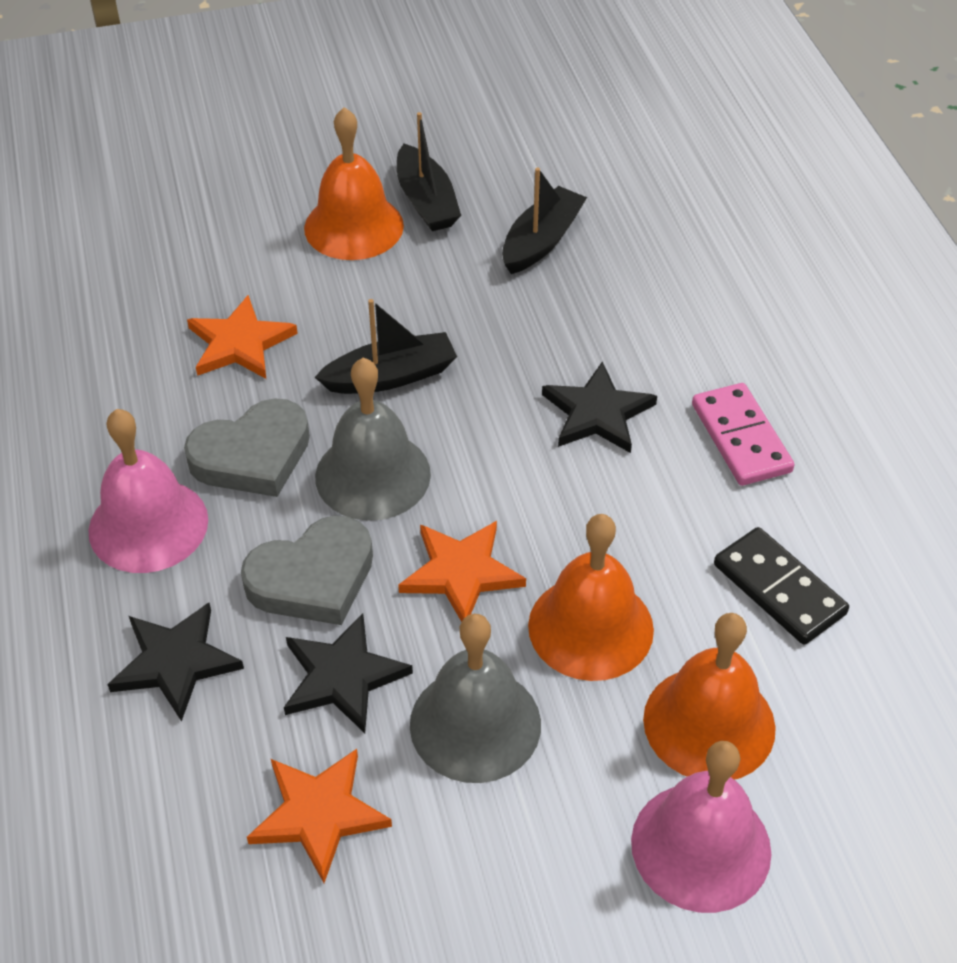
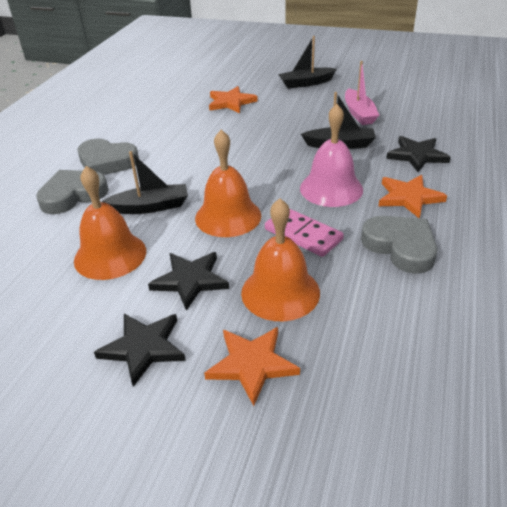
black domino: [714,527,849,645] = 1 -> none = 0
grey bell: [315,358,431,521] [410,614,541,783] = 2 -> none = 0
grey heart: [184,398,310,497] [241,515,373,625] = 2 -> [36,170,109,214] [78,139,139,175] [361,216,437,274] = 3
pink bell: [88,409,208,573] [631,741,772,913] = 2 -> [300,104,363,207] = 1
pink boat: none = 0 -> [345,61,379,125] = 1

